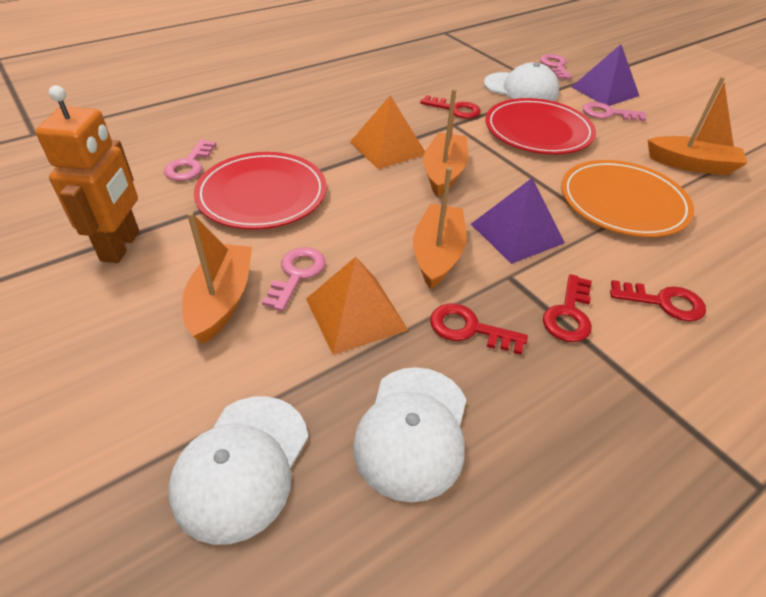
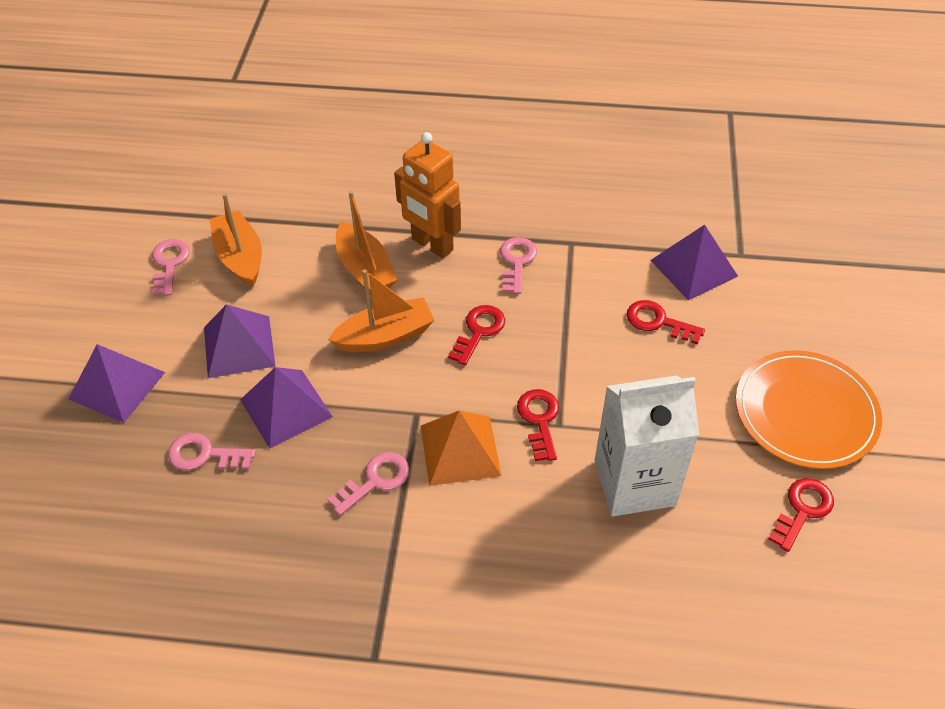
orange boat: [182,212,252,344] [413,167,466,289] [423,89,469,197] [648,77,747,175] = 4 -> [210,193,262,287] [328,269,434,352] [336,191,397,296] = 3
orange pyramid: [306,257,408,355] [350,95,425,169] = 2 -> [421,410,502,486] = 1
purple pyramid: [471,178,565,264] [572,44,639,106] = 2 -> [68,344,165,423] [204,304,275,378] [240,367,333,449] [650,225,738,300] = 4
red plate: [194,152,327,230] [486,98,596,154] = 2 -> none = 0
white cap: [168,396,308,545] [353,367,467,502] [484,62,559,101] = 3 -> none = 0
white carton: none = 0 -> [595,375,699,516] = 1

